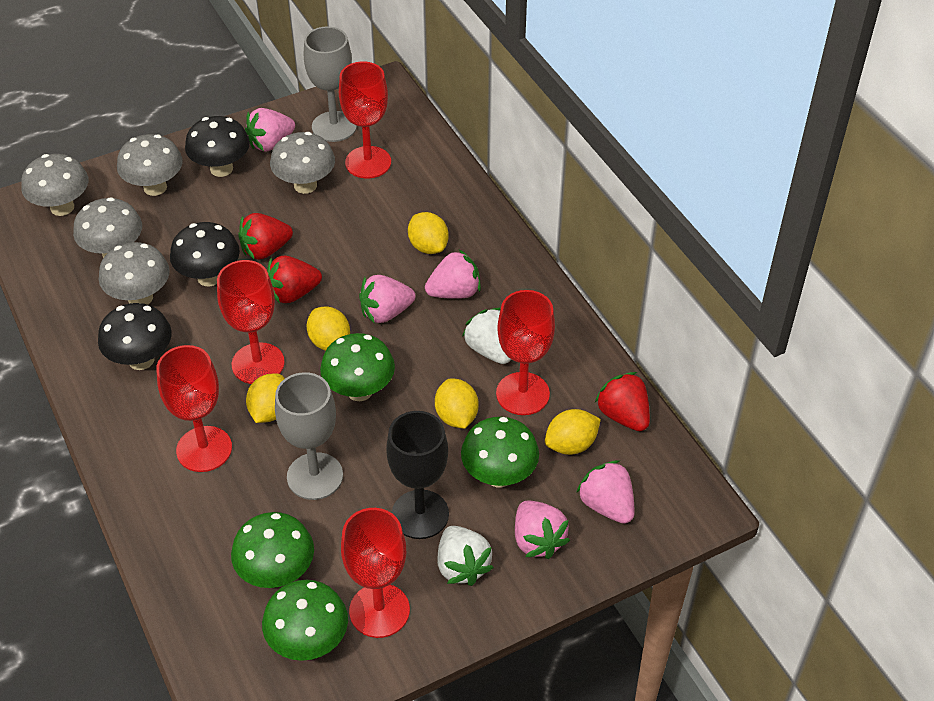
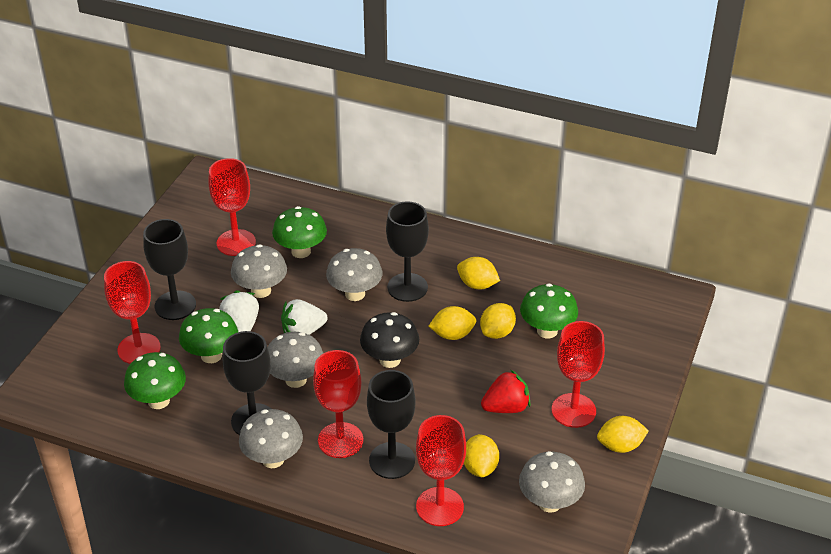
black goblet: [386,411,449,539] = 1 -> [143,219,196,320] [223,331,271,435] [367,370,416,479] [386,201,429,302] = 4
black mushroom: [98,303,172,370] [170,222,240,286] [185,116,250,177] = 3 -> [360,312,419,368] = 1
grey goblet: [275,372,343,500] [304,26,357,142] = 2 -> none = 0
pink strawberry: [245,108,295,152] [359,275,415,324] [425,249,481,299] [515,500,570,559] [576,460,634,524] = 5 -> none = 0
red strawberry: [238,213,293,260] [267,255,322,304] [595,372,650,431] = 3 -> [481,369,531,413] = 1

